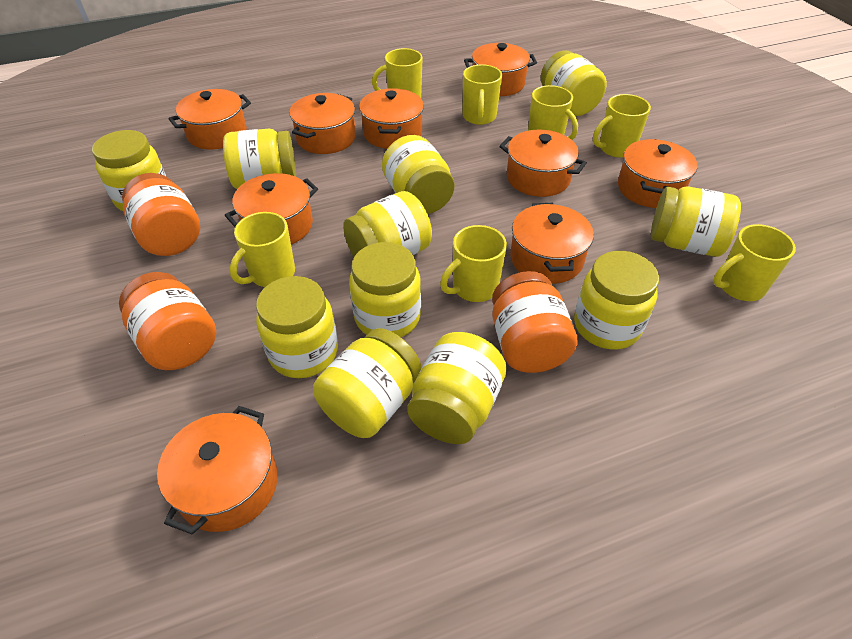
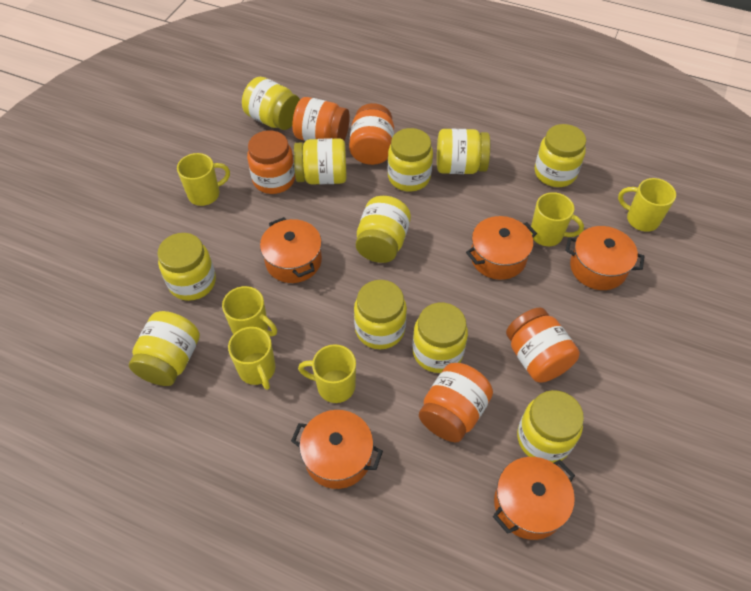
orange jar: [119,272,216,370] [122,173,200,256] [492,271,578,373] = 3 -> [247,130,295,194] [292,97,350,141] [349,103,394,165] [419,363,493,442] [506,307,580,383] = 5
orange pot: [157,406,278,535] [169,89,251,150] [225,173,318,244] [290,93,356,154] [359,88,424,149] [464,43,537,96] [499,130,587,197] [510,203,594,284] [618,139,697,208] = 9 -> [260,217,322,283] [291,410,383,489] [466,216,537,280] [493,457,575,540] [565,226,645,290] = 5
yellow mug: [230,212,295,287] [372,48,423,98] [440,225,507,302] [463,64,502,125] [528,85,578,140] [593,94,651,158] [713,224,796,301] = 7 -> [177,153,230,206] [222,286,277,336] [228,327,275,390] [298,344,356,403] [530,192,584,246] [618,178,676,232] = 6

